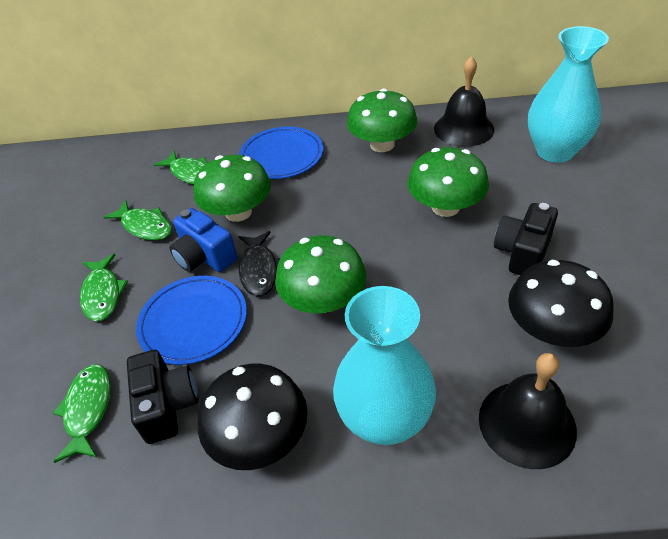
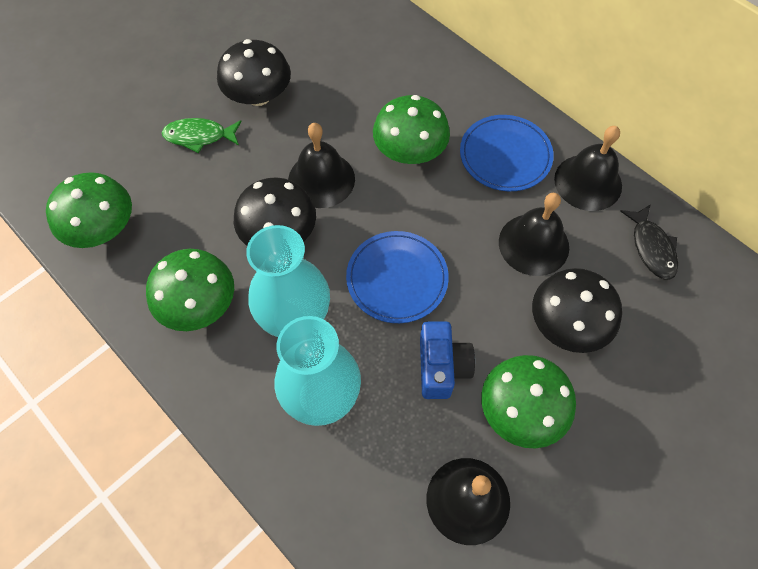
black bell: [434,56,494,147] [479,353,577,469] = 2 -> [288,123,355,208] [427,458,510,545] [499,193,569,276] [554,126,622,211] = 4
black camera: [127,350,198,444] [494,203,558,275] = 2 -> none = 0
black mushroom: [198,364,307,470] [508,260,613,347] = 2 -> [217,39,291,106] [234,177,316,246] [532,268,622,353] = 3
green fish: [53,364,111,463] [80,254,128,321] [103,200,172,240] [154,151,207,185] = 4 -> [162,118,241,153] = 1

